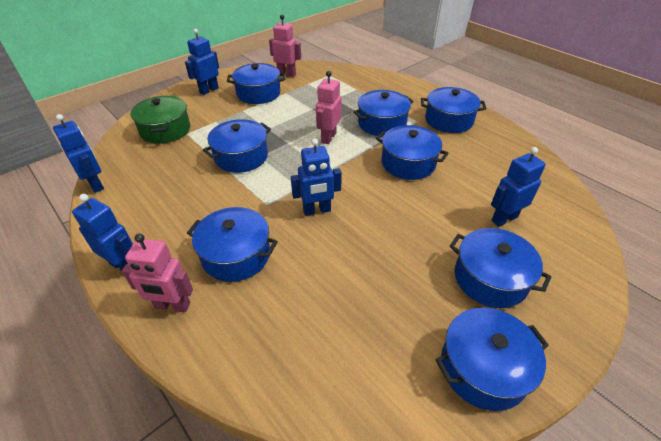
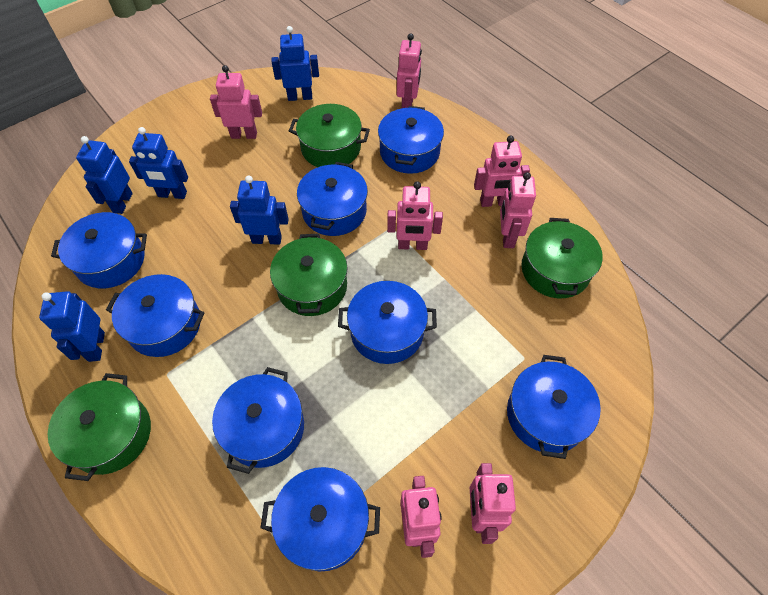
green pot: [130,96,190,144] = 1 -> [48,373,151,481] [270,234,348,316] [289,104,370,167] [521,218,603,298] = 4
pink robot: [122,234,193,312] [269,15,301,77] [316,71,342,144] = 3 -> [210,65,262,139] [387,181,443,250] [397,33,422,108] [400,476,442,558] [470,463,516,544] [474,136,530,207] [500,172,536,248] = 7

